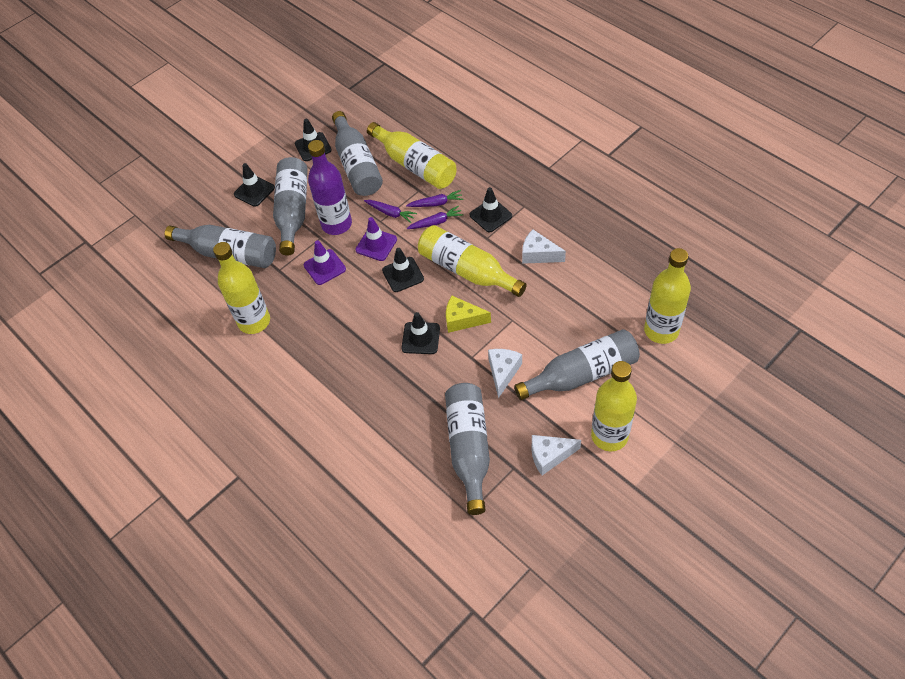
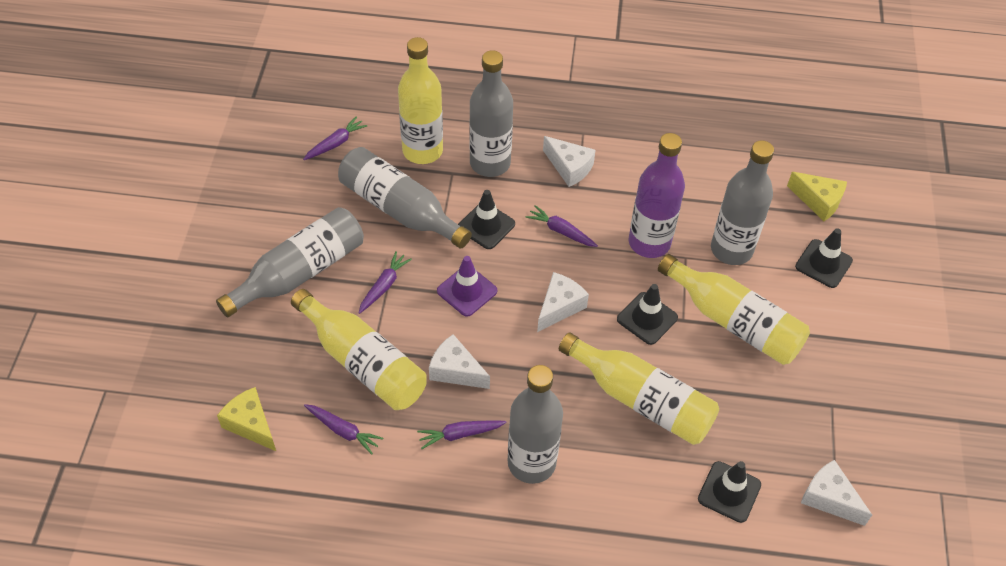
black traffic cone: [234,163,275,207] [295,119,332,161] [382,248,424,292] [402,312,440,354] [470,187,512,232] = 5 -> [458,190,515,249] [617,284,678,345] [698,461,761,523] [795,228,853,288] = 4
purple carrot: [364,200,417,223] [406,190,463,207] [407,206,463,229] = 3 -> [303,116,368,160] [304,404,383,455] [358,251,412,314] [417,420,507,449] [526,205,598,247] = 5
purple traffic cone: [304,240,346,285] [356,217,397,261] = 2 -> [437,256,497,317] = 1
white cheese: [488,349,522,398] [522,230,566,264] [532,435,581,475] = 3 -> [429,334,490,389] [537,272,589,332] [543,136,596,187] [801,460,872,526] = 4
yellow bottle: [213,242,270,334] [367,122,456,189] [418,225,527,297] [591,361,637,451] [644,248,691,344] = 5 -> [291,289,427,410] [398,37,443,164] [559,332,719,445] [658,254,810,365] = 4
yellow cheese: [446,296,491,333] = 1 -> [217,387,276,451] [787,172,847,221] = 2

